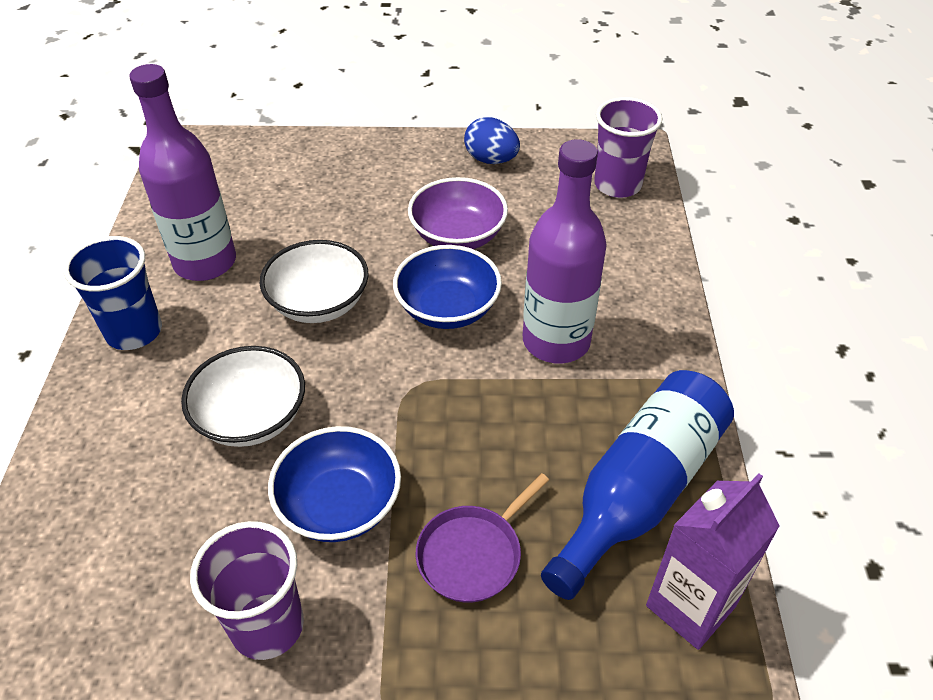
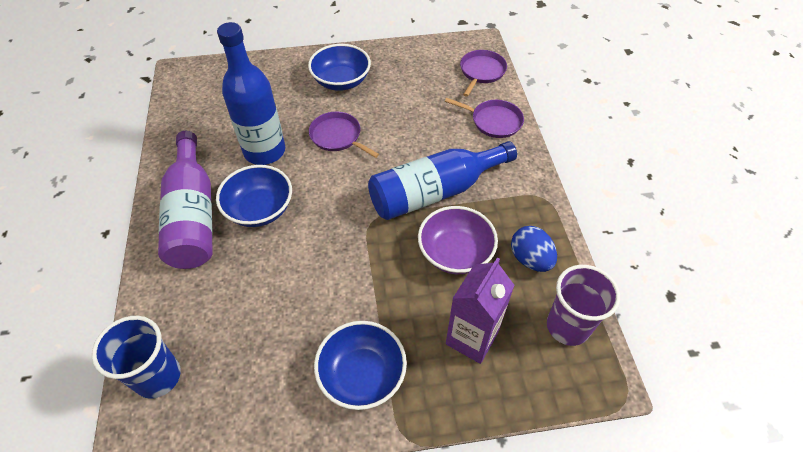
blue bottle: [541,370,734,600] = 1 -> [217,22,285,165] [368,141,517,220] = 2
blue bowl: [268,426,401,542] [393,245,502,329] = 2 -> [216,165,292,227] [308,44,371,91] [314,321,407,410] = 3
purple bottle: [129,64,236,281] [523,139,607,363] = 2 -> [158,131,213,269] = 1
purple cup: [190,521,304,660] [594,97,662,198] = 2 -> [547,265,620,346] = 1
purple pan: [416,473,549,603] = 1 -> [309,112,379,158] [445,98,524,138] [460,50,507,97] = 3
white bowl: [181,346,305,447] [260,240,369,323] = 2 -> none = 0

